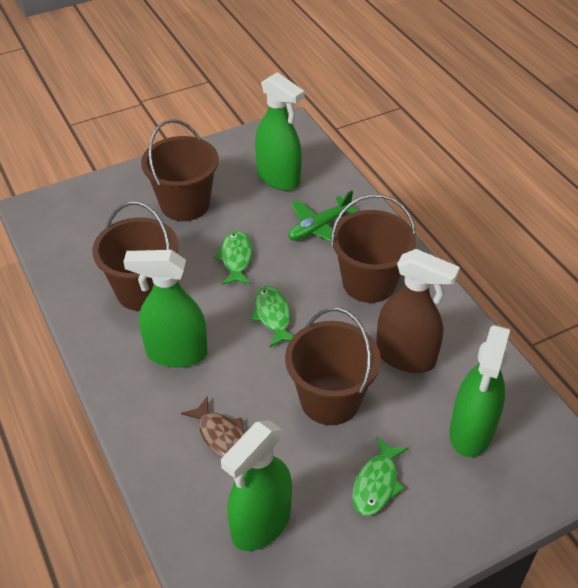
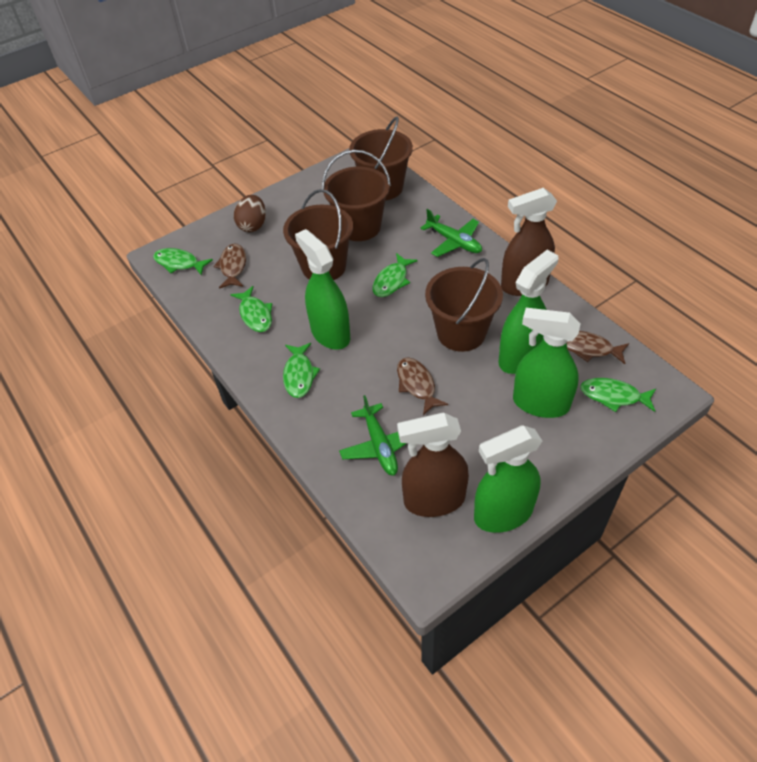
brown egg: none = 0 -> [234,195,266,232] = 1
brown fish: [181,396,245,457] = 1 -> [213,244,246,289] [397,357,448,415] [567,331,629,364] = 3
brown spray bottle: [376,249,460,373] = 1 -> [397,413,469,517] [501,188,557,296] = 2
green fish: [214,231,253,285] [251,286,293,347] [352,437,409,516] = 3 -> [153,248,213,276] [230,286,272,332] [283,343,320,398] [373,253,417,297] [580,378,656,412] = 5
green plane: [288,190,358,242] = 1 -> [339,395,407,475] [420,209,482,257] = 2

